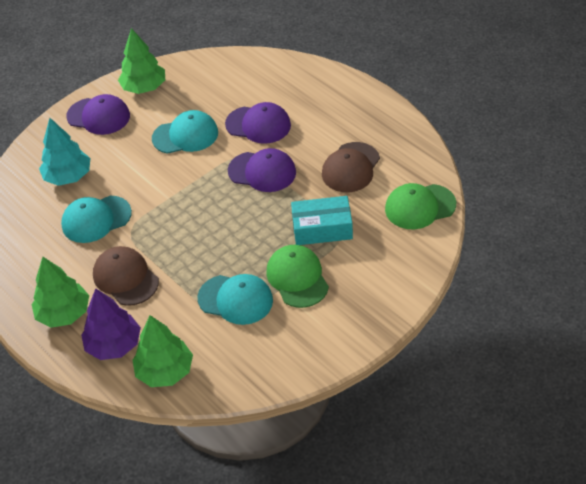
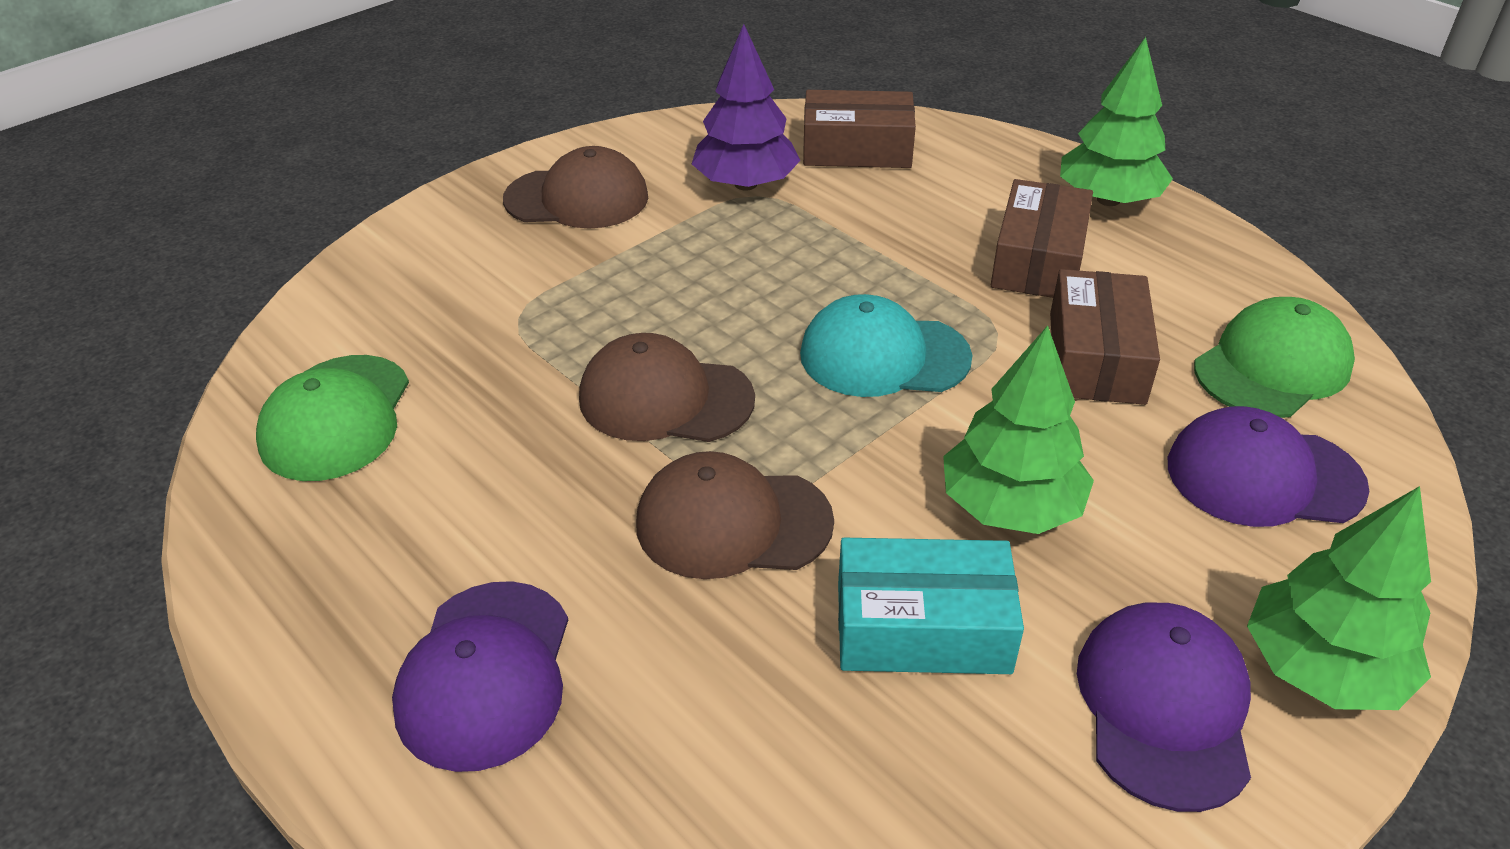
brown box: none = 0 -> [803,90,916,168] [991,179,1093,298] [1050,269,1160,405] = 3
brown cap: [93,246,159,306] [322,142,380,192] = 2 -> [503,146,648,229] [579,333,755,442] [636,451,834,579] = 3
turquoise cap: [61,195,132,243] [152,110,218,154] [197,274,273,325] = 3 -> [800,294,972,397] = 1
turquoise tree: [39,118,90,186] = 1 -> none = 0

